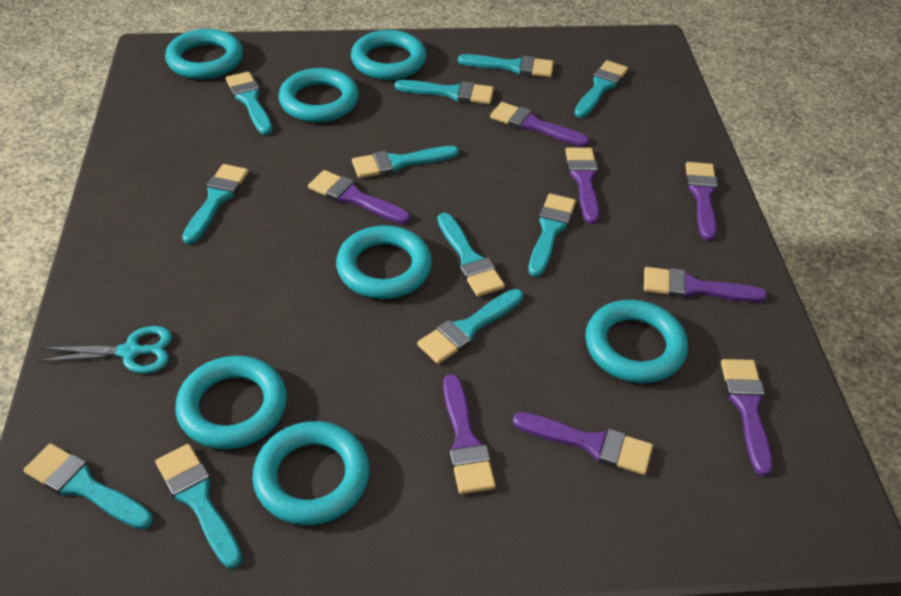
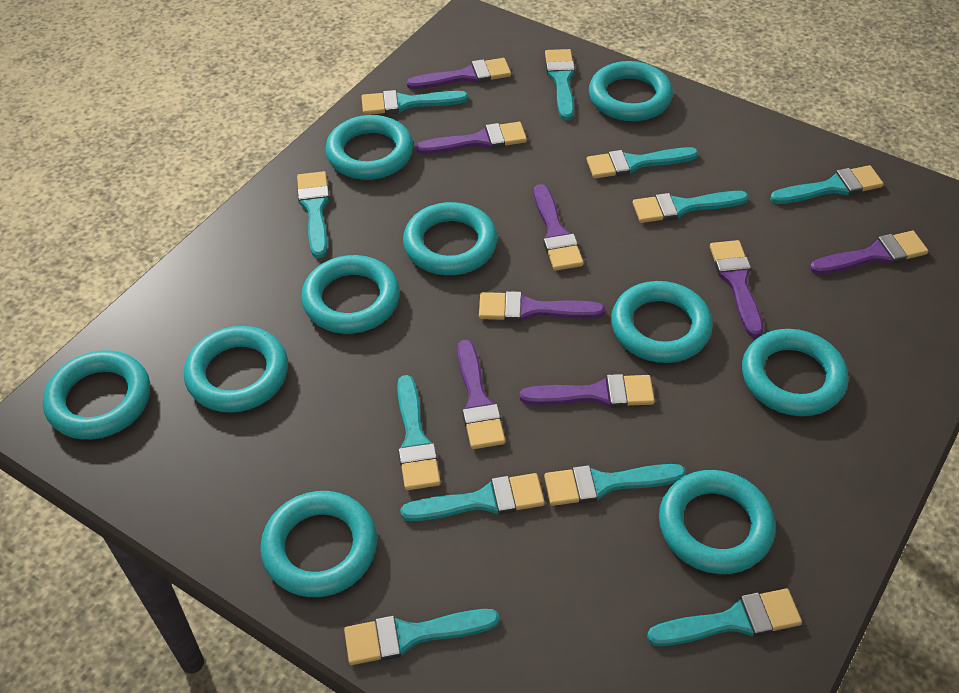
turquoise ring: [165,29,243,79] [175,356,287,449] [252,421,369,525] [278,68,359,122] [336,225,432,299] [351,30,427,80] [585,300,688,383] = 7 -> [43,350,150,440] [184,326,288,413] [260,491,377,597] [301,255,400,334] [325,115,413,180] [403,202,497,275] [589,61,673,121] [611,281,713,363] [659,470,775,574] [742,329,848,416] = 10
turquoise scissors: [39,326,172,374] = 1 -> none = 0

